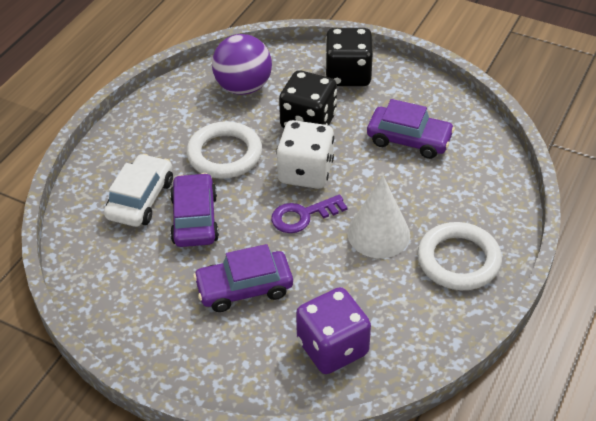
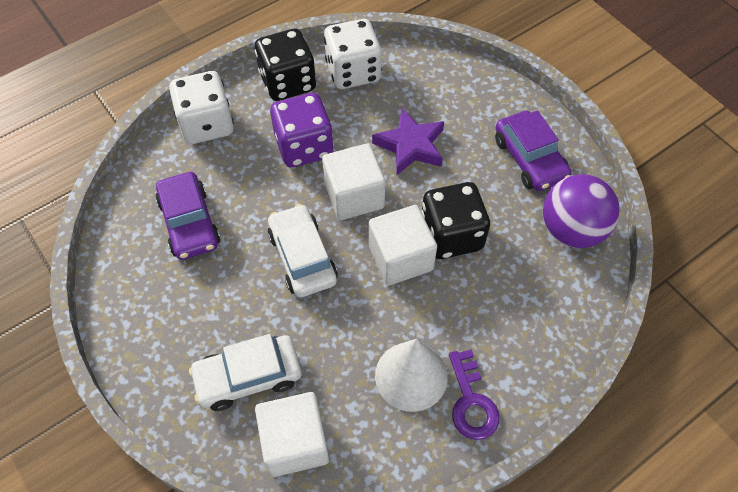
purple car: [170,173,219,247] [193,244,293,312] [367,99,455,159] = 3 -> [155,172,220,260] [495,110,572,191] = 2
purple star: none = 0 -> [372,108,444,175] = 1
white car: [104,154,173,227] = 1 -> [189,334,301,411] [267,204,338,297] = 2
white cube: none = 0 -> [255,392,329,477] [322,143,385,220] [369,205,437,286] = 3
white dice: [276,120,334,189] = 1 -> [169,71,234,144] [324,19,382,89] = 2
white ring: [187,121,262,179] [417,222,502,290] = 2 -> none = 0

